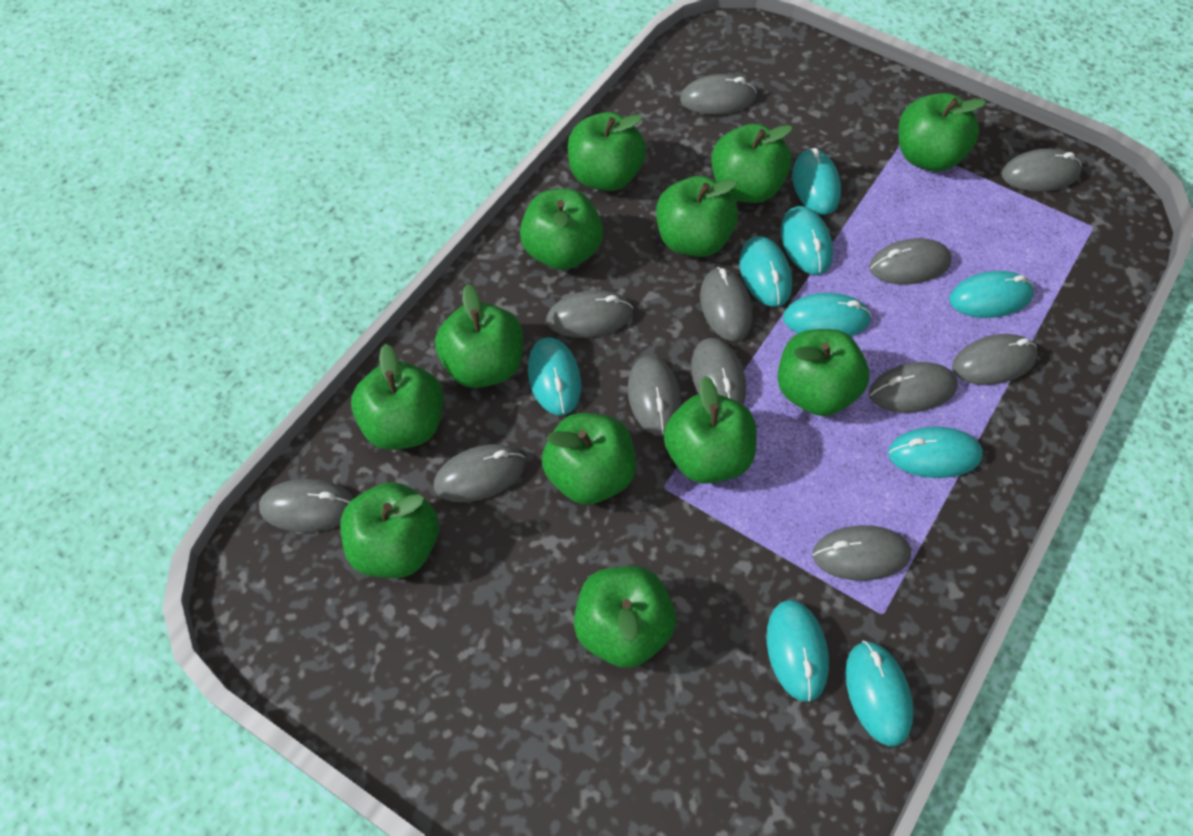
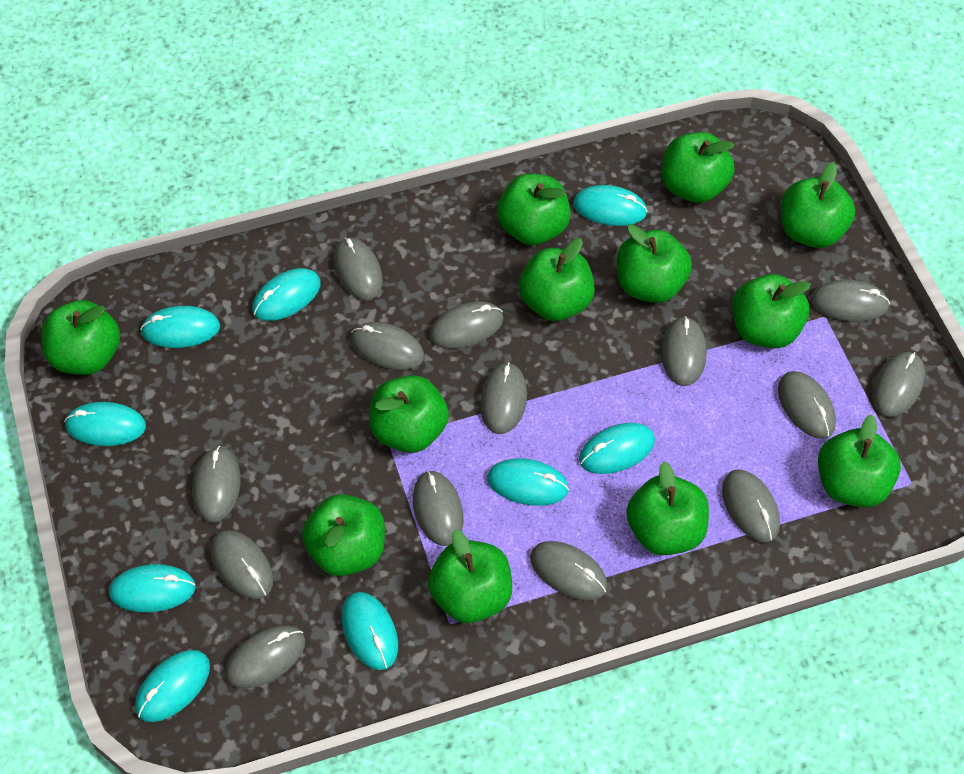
grey mouse: [259,479,354,532] [434,444,525,502] [547,290,633,338] [628,356,681,436] [680,74,757,115] [691,338,746,404] [700,267,752,341] [812,525,911,581] [869,238,952,285] [869,362,958,413] [952,334,1038,385] [1001,149,1082,192] = 12 -> [192,446,241,523] [211,530,273,599] [225,625,305,689] [333,238,383,300] [351,322,424,370] [413,471,464,546] [430,302,504,349] [480,362,527,434] [530,541,608,600] [661,316,707,386] [722,469,780,543] [778,371,836,439] [811,280,890,321] [872,352,925,417] = 14

